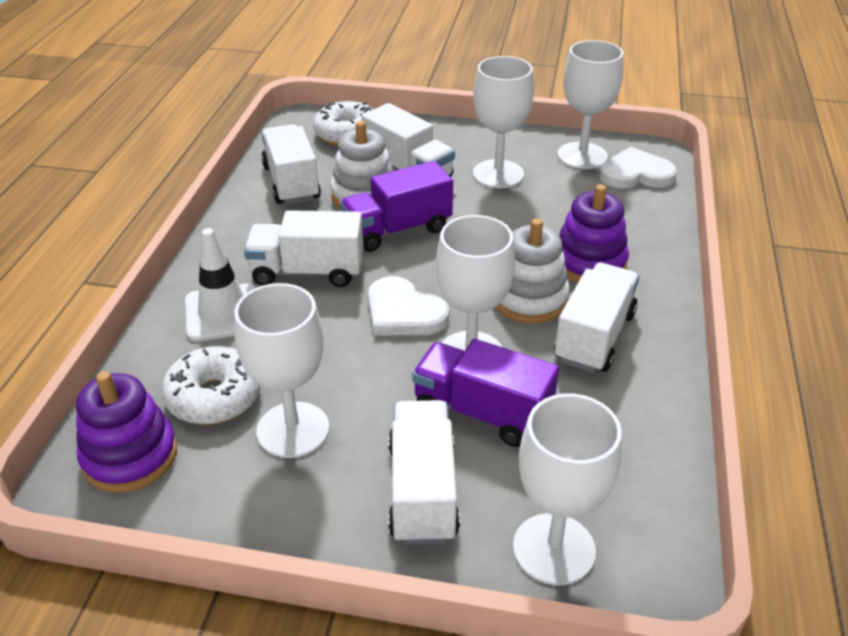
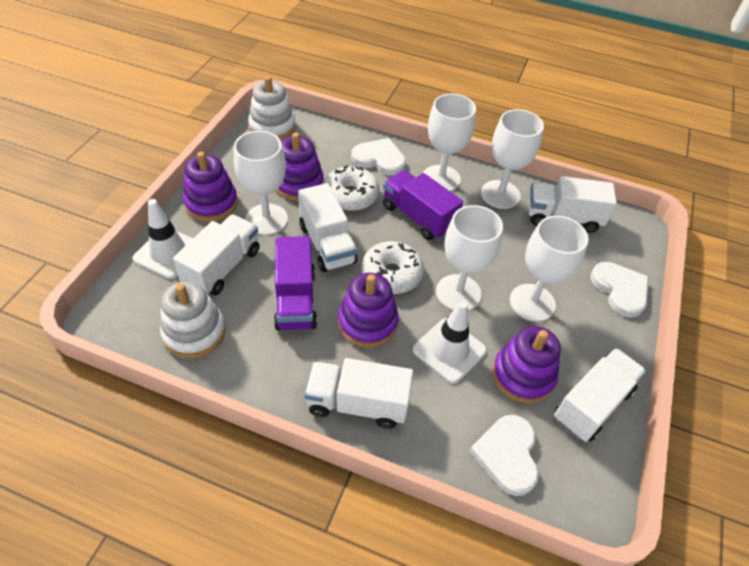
purple stacking toy: [76,371,177,493] [559,184,629,283] = 2 -> [183,152,238,222] [276,133,324,201] [338,273,399,348] [492,326,561,403] = 4
white heart: [368,276,449,336] [600,147,677,188] = 2 -> [351,138,406,176] [469,415,539,496] [591,262,649,318] = 3
white traffic cone: [185,228,257,342] = 1 -> [133,199,193,279] [413,301,487,384] = 2

